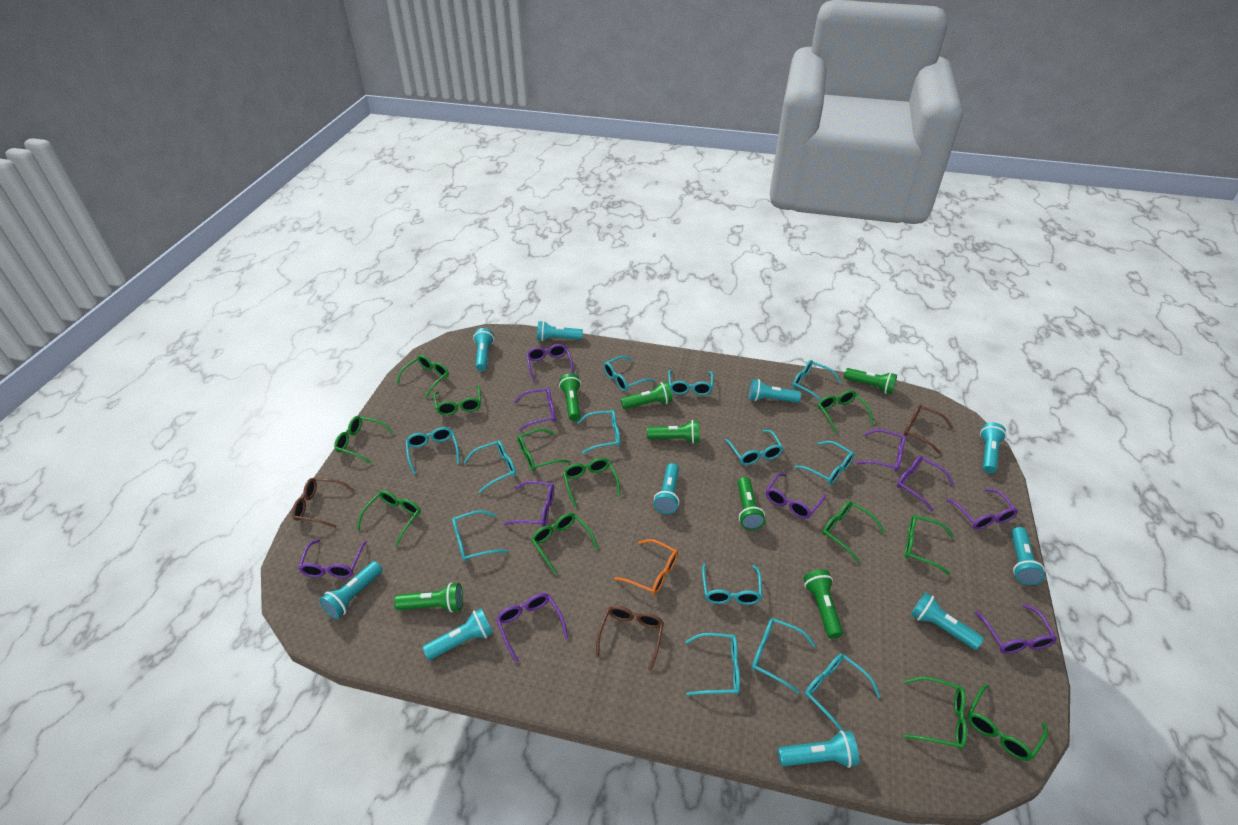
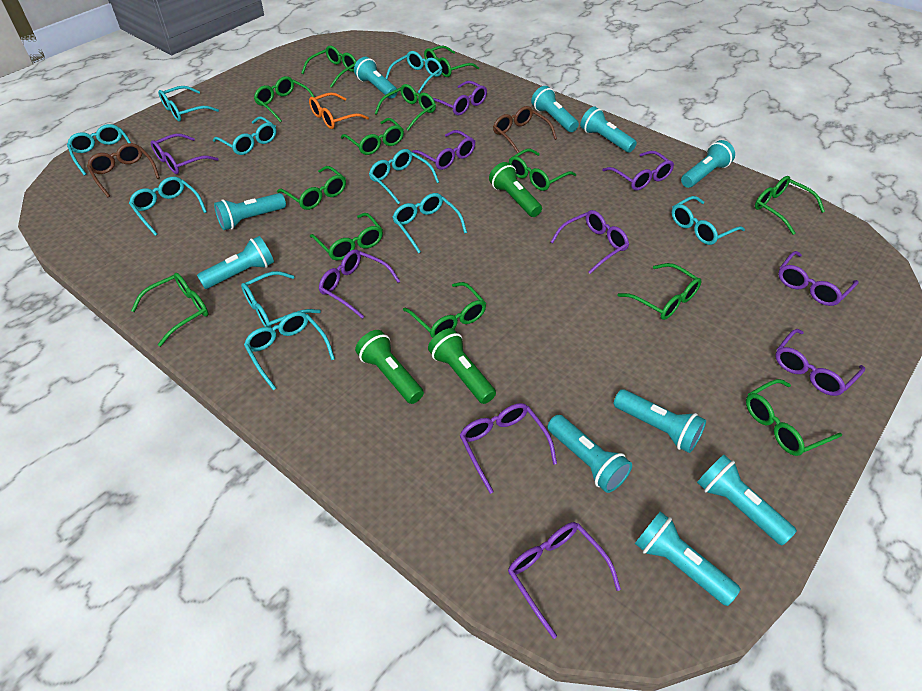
brown glasses: [292,478,354,528] [596,606,664,671] [904,405,953,454] = 3 -> [87,143,160,197] [493,106,557,153] = 2
green flashlight: [394,583,463,613] [559,374,581,421] [621,382,673,409] [647,420,700,444] [738,477,765,530] [803,569,843,639] [844,368,897,394] = 7 -> [355,330,424,404] [428,328,496,404] [489,162,542,217] = 3
green glasses: [334,416,394,463] [356,490,421,547] [396,355,449,398] [434,385,481,415] [517,429,570,471] [531,513,598,574] [563,458,621,508] [818,390,873,434] [822,501,885,562] [904,515,954,575] [904,677,967,749] [967,684,1048,761] = 12 -> [131,273,208,347] [254,76,314,122] [277,166,346,210] [301,45,357,88] [310,213,383,260] [341,118,404,155] [375,84,436,131] [403,282,486,338] [424,46,479,77] [509,149,576,191] [617,263,701,320] [746,379,842,456] [755,176,825,235] = 13
turquoise glasses: [405,427,460,475] [452,510,508,562] [463,440,516,493] [577,410,620,454] [603,356,654,391] [668,370,713,395] [685,633,740,696] [702,563,762,605] [725,430,783,465] [752,618,816,694] [792,360,841,401] [794,441,855,484] [805,654,881,732] = 13 -> [67,124,131,176] [129,177,207,236] [158,86,219,122] [213,116,277,155] [241,271,321,328] [244,312,335,390] [369,149,439,204] [386,51,443,94] [392,193,467,253] [671,196,745,245] = 10

